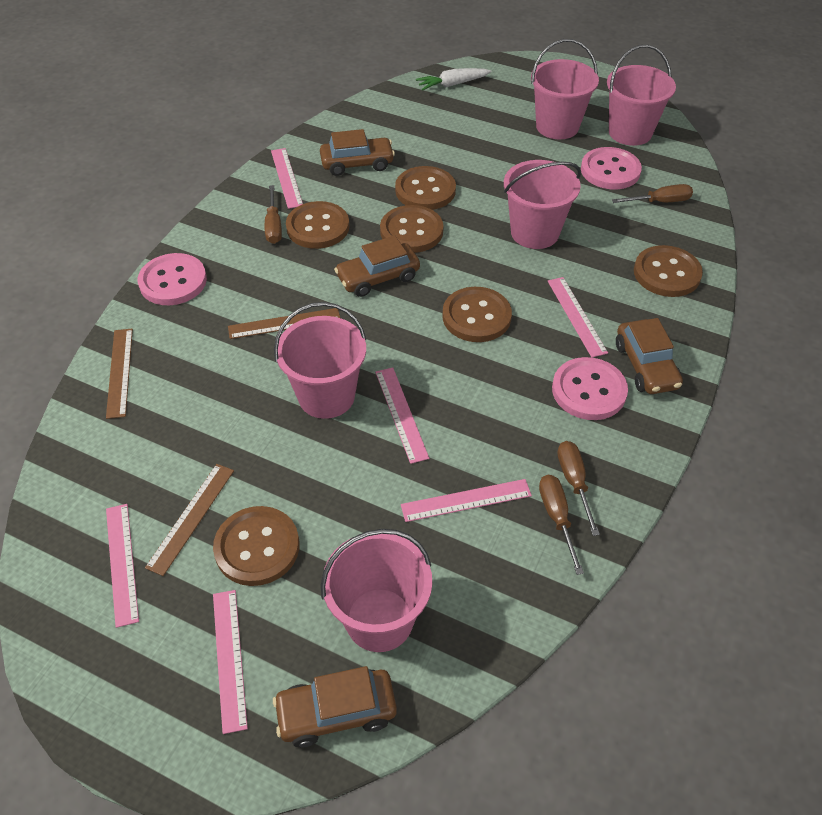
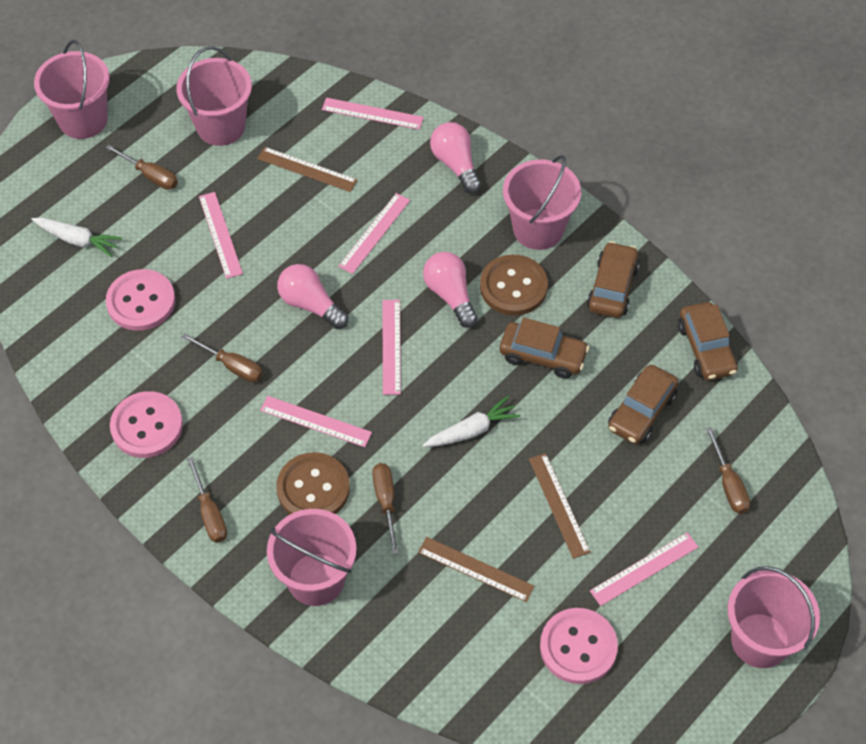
brown button: [213,506,299,586] [286,201,349,249] [380,205,444,253] [395,166,456,210] [442,287,512,342] [634,245,703,297] = 6 -> [276,452,350,514] [480,255,548,315] = 2
brown screwdriver: [265,185,282,244] [539,475,584,575] [558,441,600,536] [612,184,693,203] = 4 -> [105,144,178,190] [181,333,263,382] [187,457,227,543] [372,463,399,554] [706,427,750,514] = 5
pink light bulb: none = 0 -> [277,264,348,329] [423,252,478,328] [430,122,481,194] = 3
white carrot: [416,68,491,90] = 1 -> [31,217,122,257] [422,396,521,447] = 2

